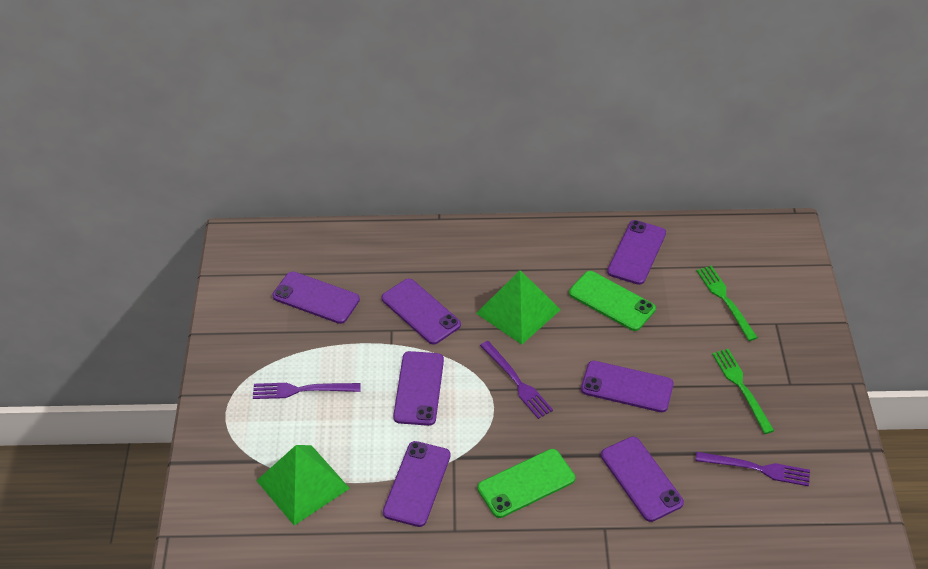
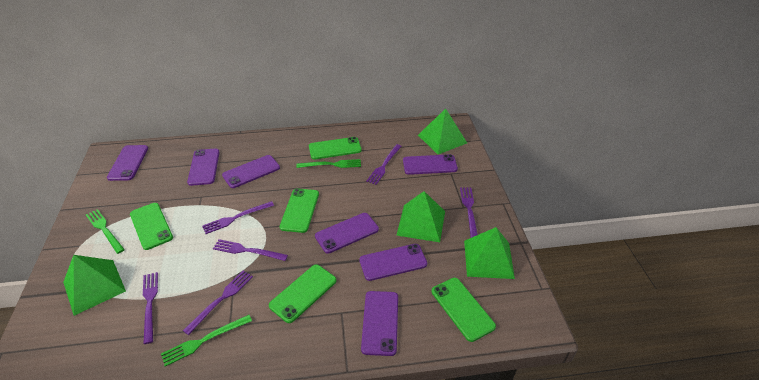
green fork: [697,266,758,341] [712,349,774,434] = 2 -> [86,209,125,254] [161,315,252,366] [296,159,361,168] = 3
green phone: [477,449,575,518] [569,271,656,331] = 2 -> [130,203,173,250] [269,264,336,323] [280,188,319,233] [309,137,362,159] [432,278,496,342] = 5
green pyramid: [256,445,350,526] [476,270,561,344] = 2 -> [63,255,126,316] [396,191,445,242] [418,108,467,154] [464,227,515,279] = 4
purple fork: [253,383,361,399] [480,341,553,419] [695,452,810,486] = 3 -> [143,272,158,344] [183,271,253,335] [202,201,274,234] [213,239,288,261] [366,144,402,185] [460,188,478,238] = 6

